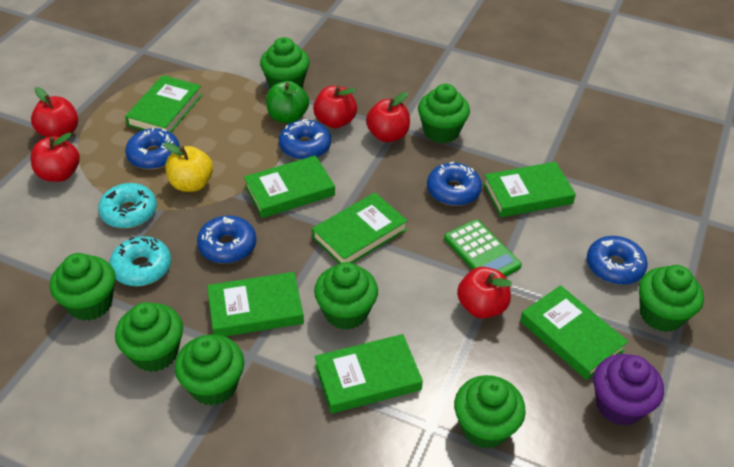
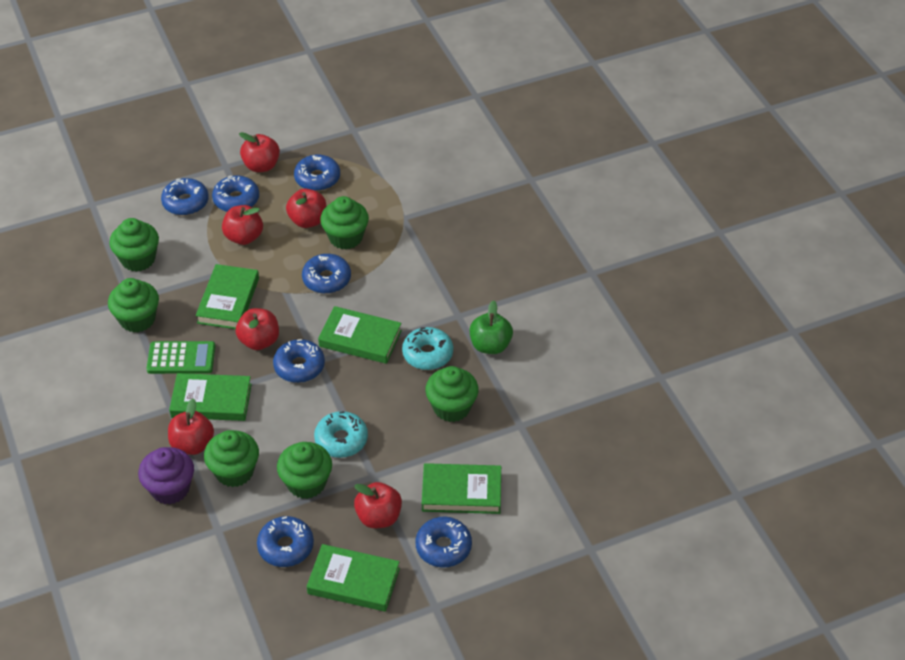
blue donut: [125,128,180,170] [197,216,256,264] [279,119,331,160] [427,162,482,206] [587,236,648,285] = 5 -> [161,178,209,216] [212,176,259,212] [257,516,314,567] [273,339,325,383] [294,154,340,191] [302,254,351,294] [415,517,472,567] = 7
green book: [125,75,202,132] [207,272,304,337] [244,155,335,218] [312,193,408,264] [315,334,423,414] [483,162,576,217] [520,285,628,380] = 7 -> [169,373,252,421] [196,264,259,329] [307,544,400,612] [318,306,402,364] [422,463,501,514] = 5
green cupcake: [50,253,116,321] [115,302,183,372] [175,334,244,406] [260,37,310,88] [314,262,378,330] [418,84,470,143] [454,375,526,449] [639,265,704,332] = 8 -> [108,278,159,333] [109,218,159,272] [204,430,259,487] [277,442,332,499] [320,196,369,250] [425,366,479,422] = 6
red apple: [30,132,80,182] [31,87,78,137] [313,86,357,128] [366,92,410,142] [457,267,512,319] = 5 -> [168,399,214,455] [222,205,263,245] [236,308,279,350] [239,132,280,172] [286,189,326,228] [354,482,402,528] = 6
yellow apple: [164,142,213,192] = 1 -> none = 0

